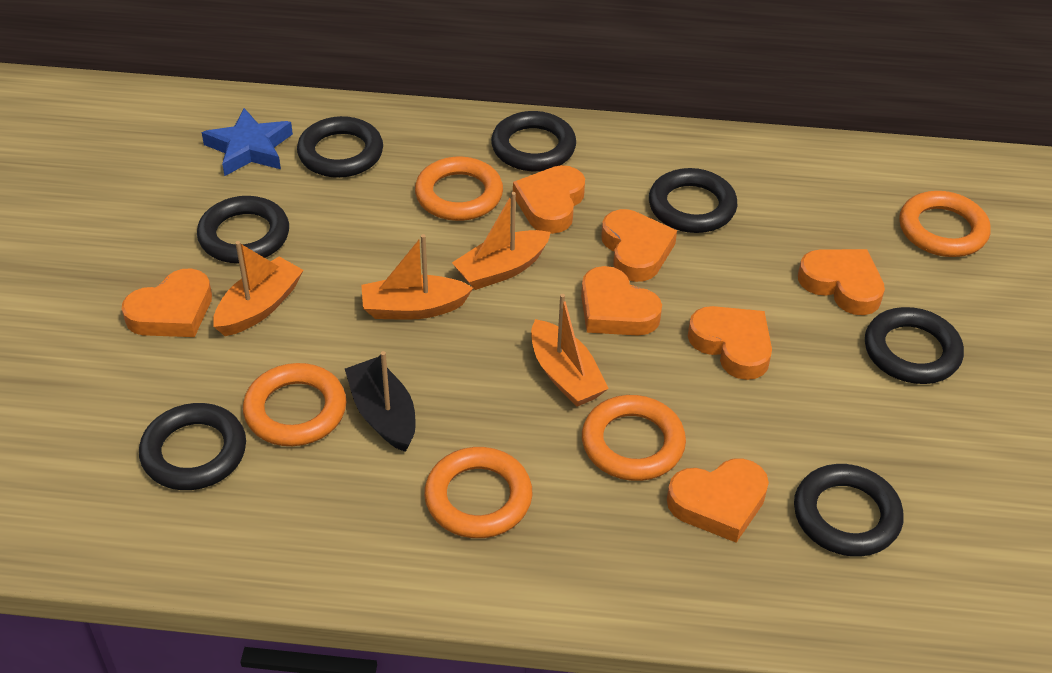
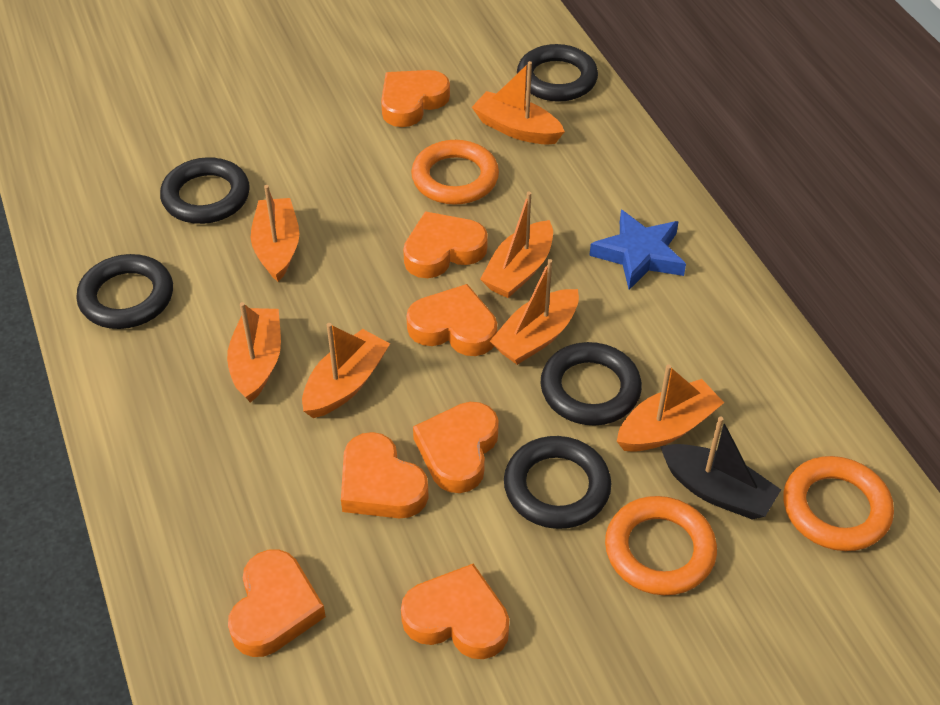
black ring: [139,403,246,490] [197,196,289,264] [297,116,383,178] [491,111,576,171] [649,168,737,233] [794,464,904,557] [865,307,964,384] = 7 -> [76,254,173,329] [160,157,250,224] [504,436,611,529] [517,44,598,102] [540,342,642,426] = 5
orange boat: [213,241,304,336] [361,234,473,320] [452,192,551,290] [531,294,609,406] = 4 -> [227,302,281,403] [251,185,299,282] [302,323,390,418] [472,61,565,145] [480,192,553,298] [490,259,579,365] [617,364,724,452] = 7
orange ring: [243,363,346,446] [415,157,503,221] [424,447,532,538] [582,395,686,481] [899,191,991,257] = 5 -> [411,140,499,205] [605,496,717,595] [783,456,894,551] = 3

